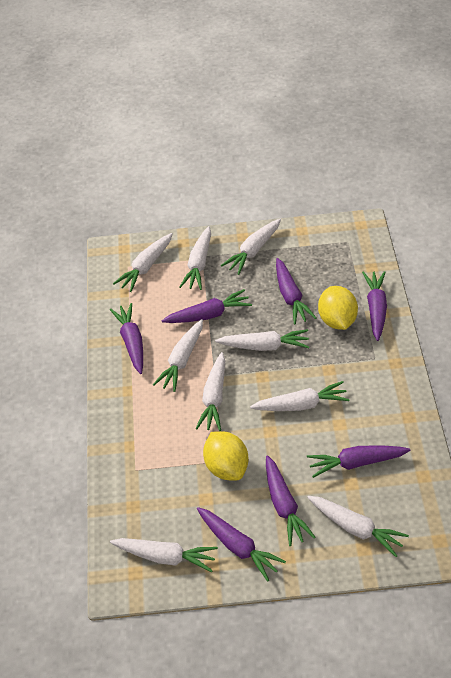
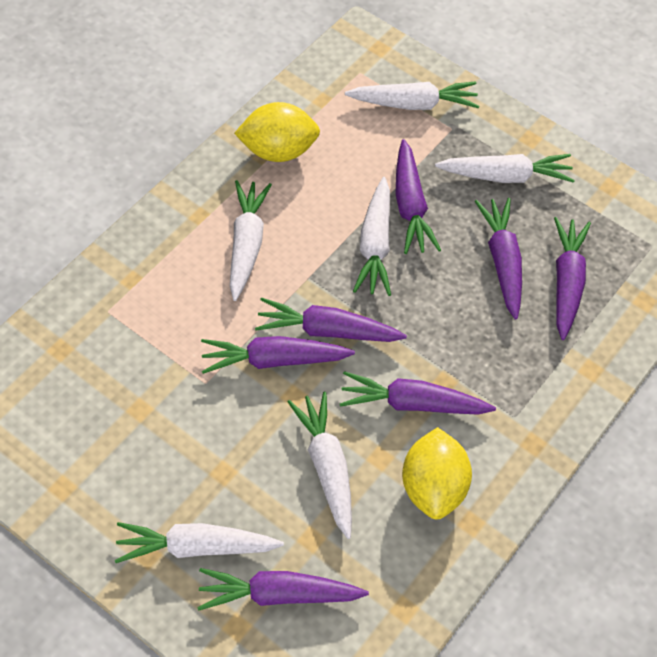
white carrot: [110,538,218,572] [113,233,173,292] [153,319,203,392] [179,226,211,290] [195,352,225,431] [215,329,309,351] [221,219,281,275] [250,381,350,411] [307,496,409,557] = 9 -> [115,522,284,563] [230,180,272,301] [287,392,352,539] [345,81,479,110] [353,177,391,296] [435,154,575,183] = 6

